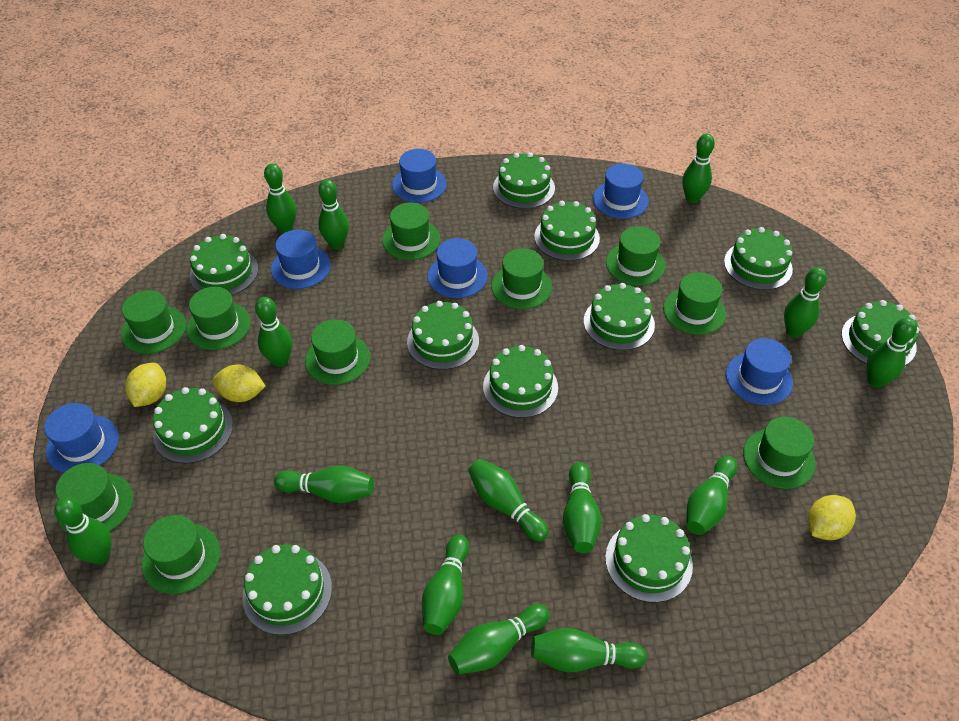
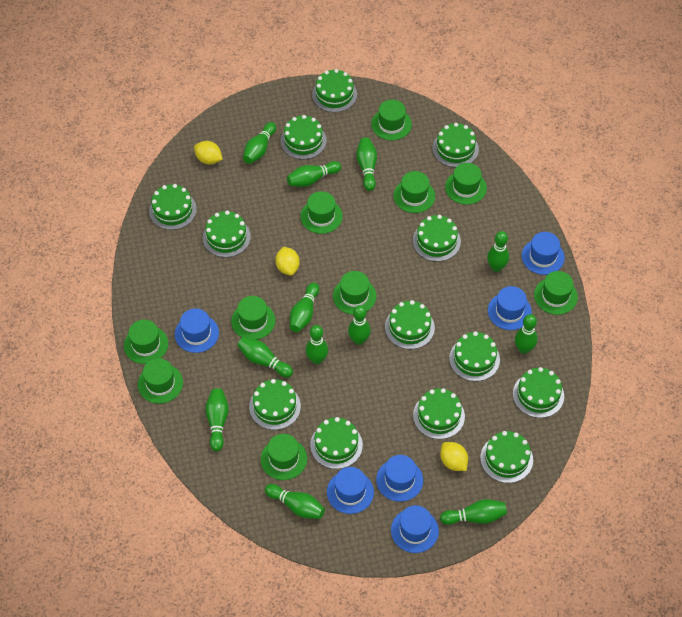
green bowling pin: [54,497,112,564] [255,297,292,367] [264,163,296,233] [274,466,374,503] [318,179,349,249] [422,535,469,635] [448,604,550,674] [468,459,549,542] [531,628,647,672] [563,462,602,553] [682,134,715,203] [687,456,737,535] [784,267,827,338] [867,317,917,388] = 14 -> [205,388,229,451] [237,337,293,377] [243,122,276,164] [265,484,325,519] [287,161,341,187] [290,283,319,332] [306,325,328,364] [348,305,371,345] [356,137,377,191] [440,499,507,525] [487,231,509,272] [515,314,538,354] = 12
green cake: [153,387,233,464] [190,234,258,295] [242,544,332,635] [407,301,479,370] [483,345,558,418] [493,152,555,209] [534,201,600,261] [584,283,655,350] [605,514,693,603] [724,227,793,290] [841,300,919,365] = 11 -> [149,184,197,230] [203,211,251,257] [249,379,301,430] [281,115,327,159] [310,417,363,469] [312,69,357,112] [385,300,435,349] [413,215,461,262] [413,388,465,439] [433,123,479,167] [449,331,500,381] [480,431,533,483] [513,367,564,418] = 13

